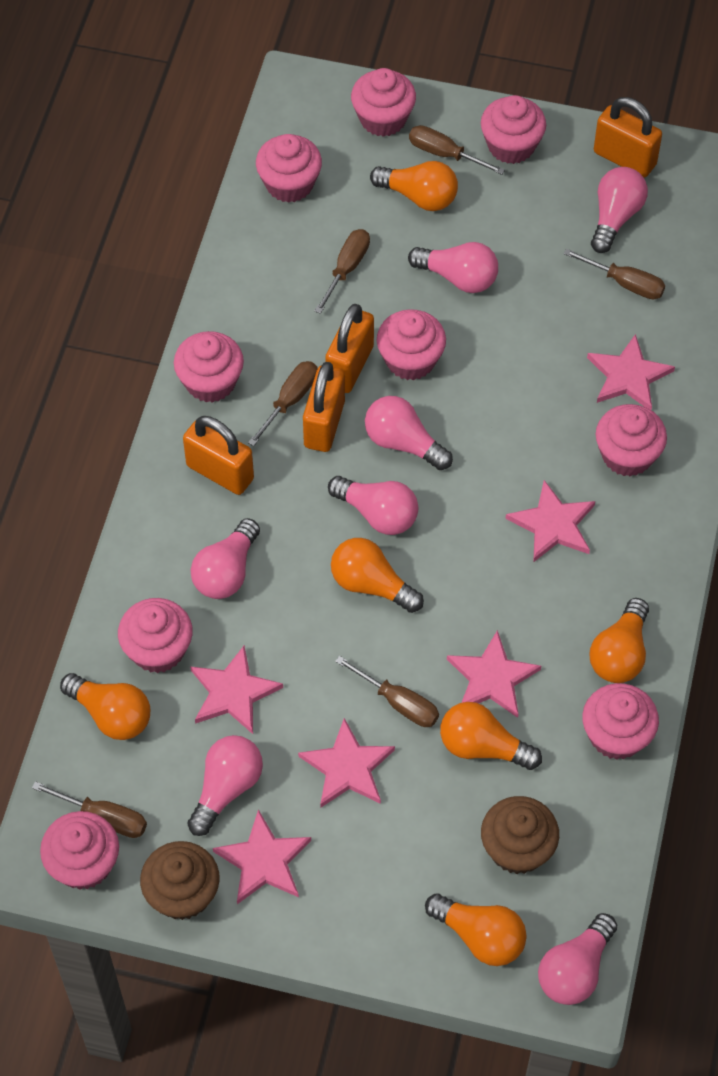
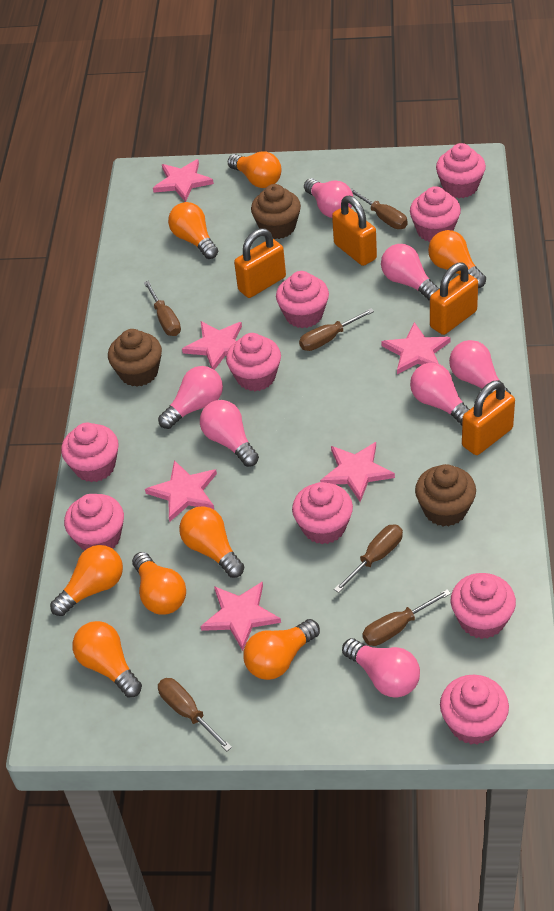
brown cupcake: [140,841,220,920] [481,796,559,874] = 2 -> [108,329,162,387] [251,184,301,239] [415,464,476,526] = 3
orange light bulb: [60,673,150,740] [331,538,424,613] [370,161,458,211] [425,893,527,966] [440,702,542,770] [590,598,649,683] = 6 -> [50,545,123,616] [72,621,142,697] [132,552,186,615] [168,202,218,259] [179,506,244,578] [228,151,281,188] [243,619,320,680] [428,230,486,288] = 8

